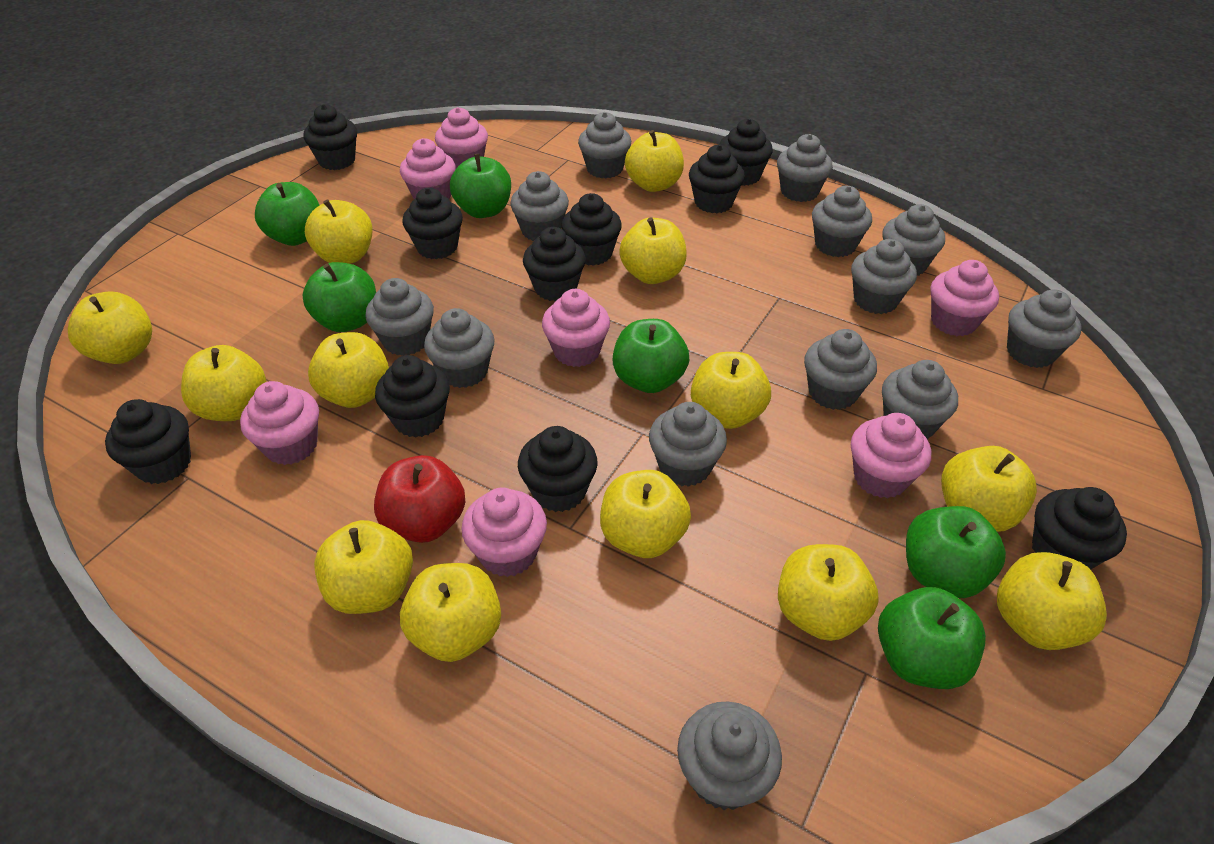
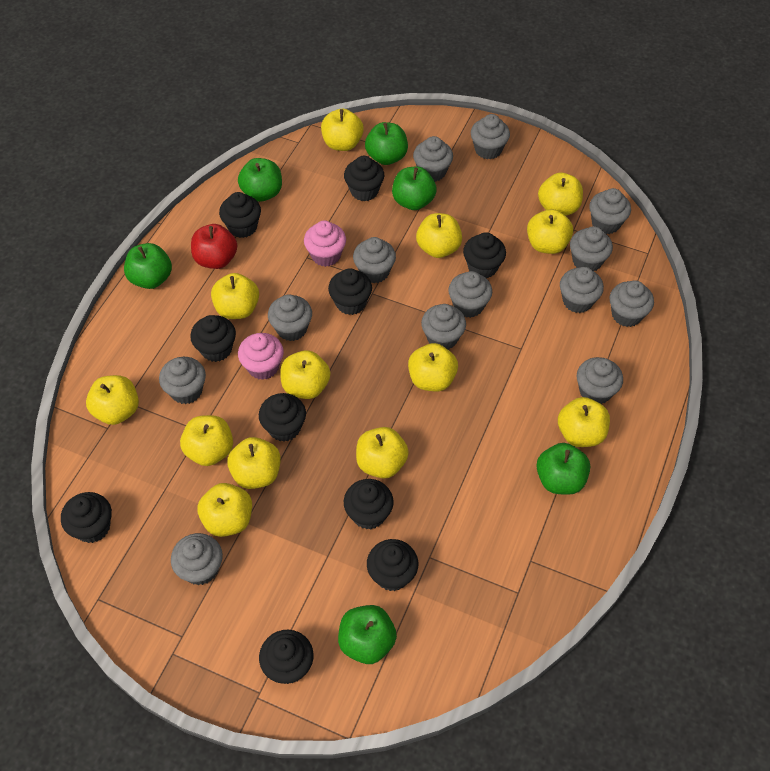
pink cupcake: [240,381,319,465] [400,138,456,199] [435,107,488,170] [461,488,547,577] [542,289,610,367] [851,413,931,498] [930,260,999,336] = 7 -> [238,333,284,380] [304,220,346,267] = 2

